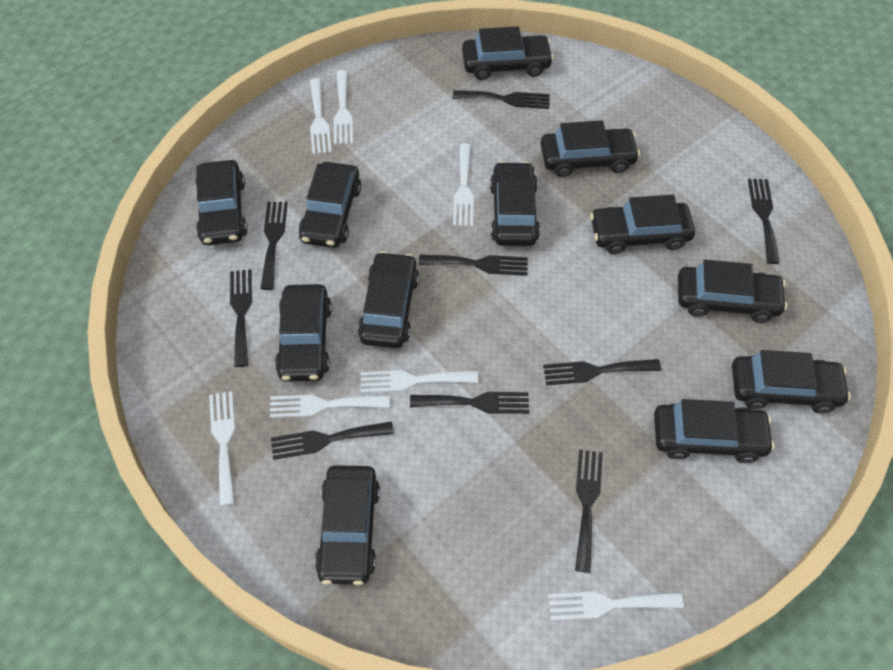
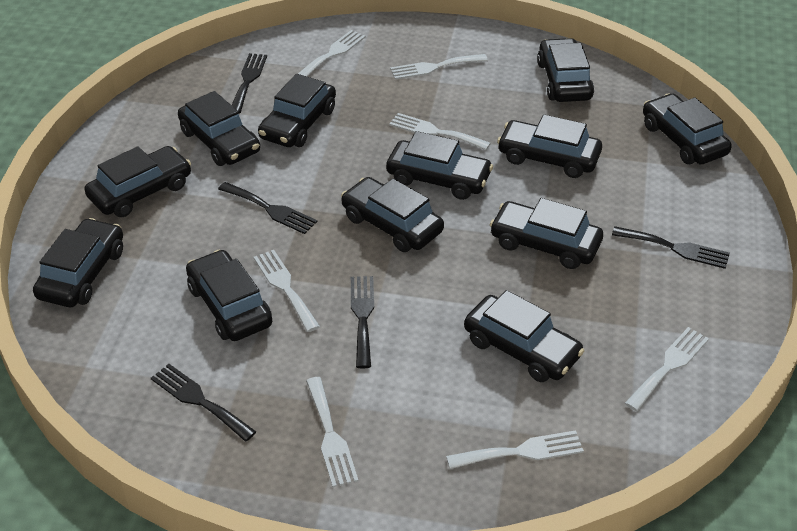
black fork: [230,269,252,367] [261,202,288,290] [271,421,394,460] [410,392,529,414] [419,255,528,276] [453,90,550,109] [543,359,661,385] [575,449,603,573] [748,179,780,264] = 9 -> [151,364,256,442] [218,182,317,234] [232,53,267,114] [351,276,374,368] [612,226,730,269] = 5

